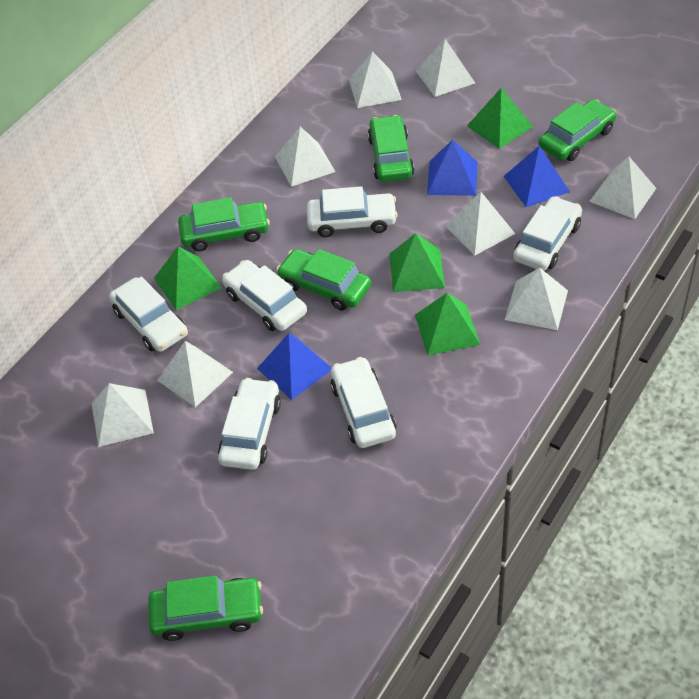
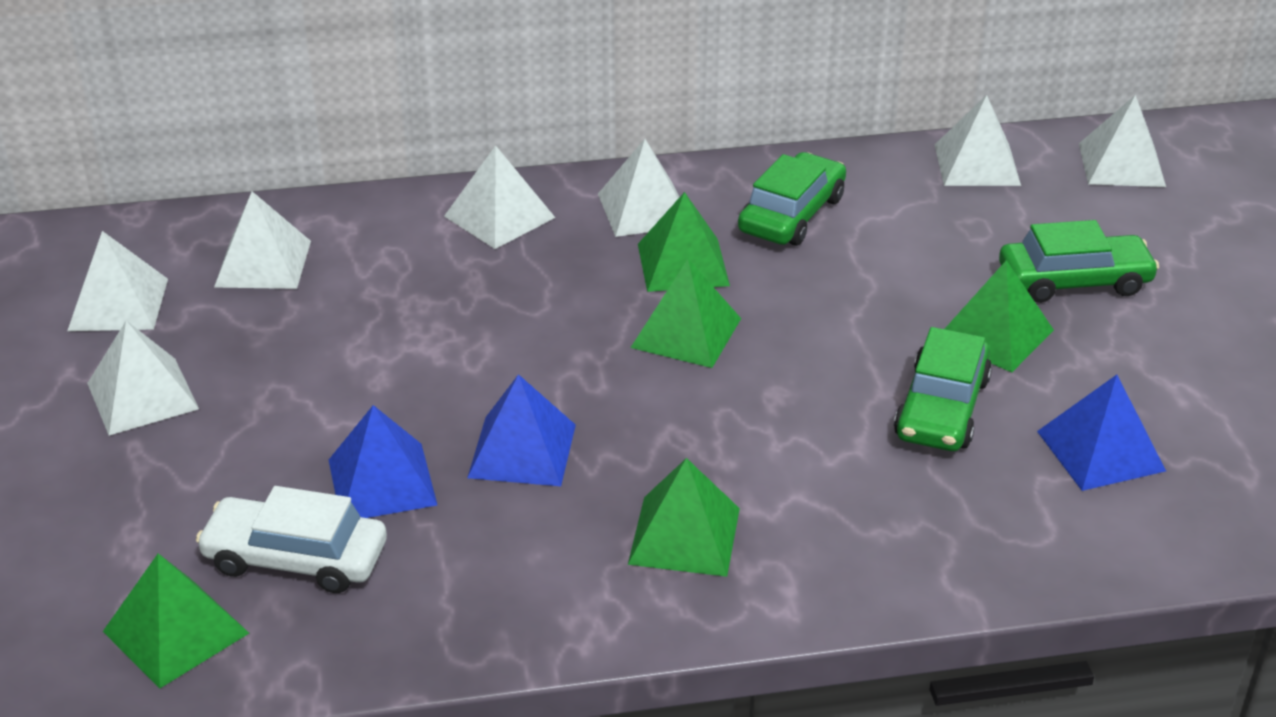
green car: [148,575,263,641] [178,197,270,251] [276,249,371,310] [368,115,414,182] [538,99,616,161] = 5 -> [738,152,846,246] [894,327,992,451] [999,220,1159,303] = 3
green pyramid: [154,246,222,310] [390,233,445,292] [415,293,480,355] [467,88,533,149] = 4 -> [103,554,249,688] [628,458,740,577] [630,259,741,368] [638,192,730,292] [945,260,1054,373] = 5
white car: [109,277,188,352] [218,378,281,470] [222,260,307,331] [307,186,398,237] [330,357,396,448] [513,196,582,271] = 6 -> [196,486,387,593] = 1
white pyramid: [92,383,154,447] [157,341,233,407] [275,127,336,187] [349,51,402,108] [416,39,475,97] [445,192,515,256] [505,268,568,330] [589,156,656,219] = 8 -> [67,231,168,331] [87,321,199,435] [214,191,311,289] [444,145,555,249] [598,139,679,237] [935,95,1021,186] [1079,95,1166,187] = 7

